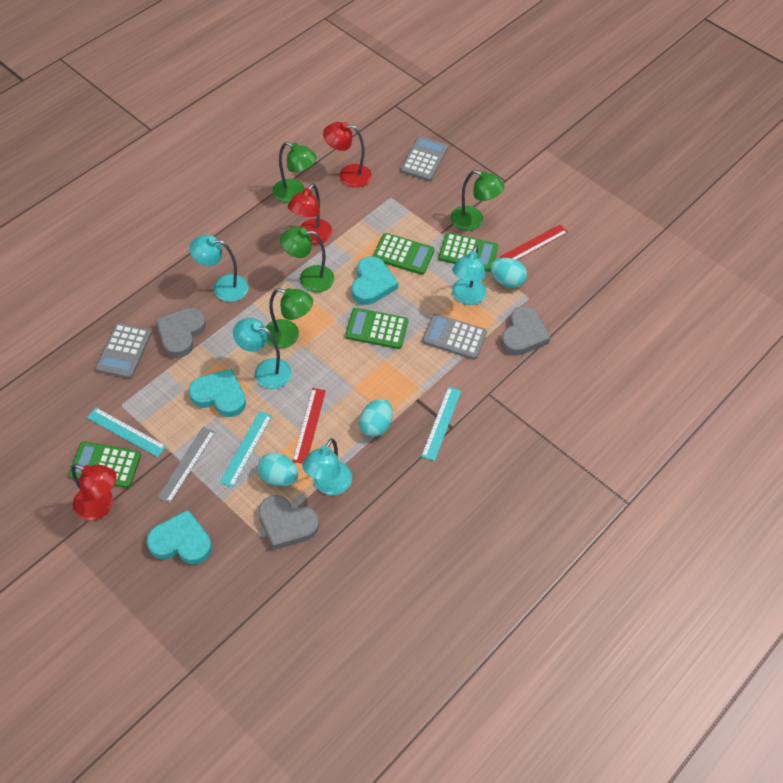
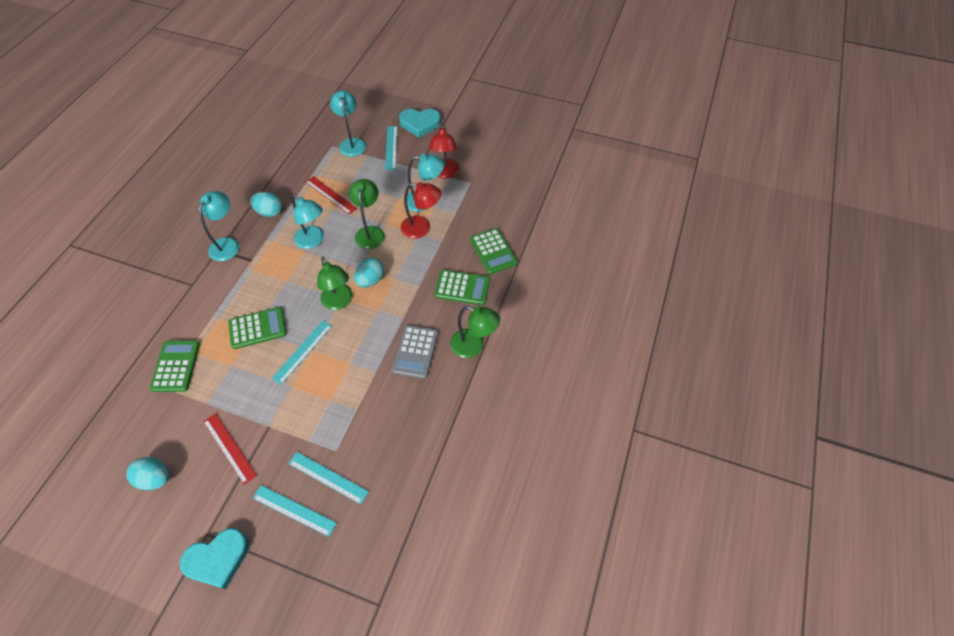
green lamp: [266,288,313,348] [272,142,317,203] [280,227,334,292] [451,170,504,231] = 4 -> [317,257,352,310] [349,179,385,249] [450,306,500,358] = 3
grey calculator: [95,323,151,379] [400,136,448,181] [422,314,487,360] = 3 -> [392,325,438,379] = 1
grey heart: [156,307,206,358] [258,495,319,550] [501,306,550,355] = 3 -> none = 0
grey ruler: [157,427,215,504] = 1 -> none = 0
red lamp: [72,464,117,521] [288,184,332,244] [323,122,372,188] = 3 -> [401,182,442,239] [429,124,459,179] = 2
turquoise heart: [147,510,212,564] [189,369,246,417] [352,256,398,305] = 3 -> [180,528,249,589] [399,109,441,138] = 2
turquoise ruler: [87,408,166,457] [220,411,272,487] [421,387,461,461] = 3 -> [253,485,337,537] [271,321,332,385] [288,452,369,504] [385,126,397,170] = 4

